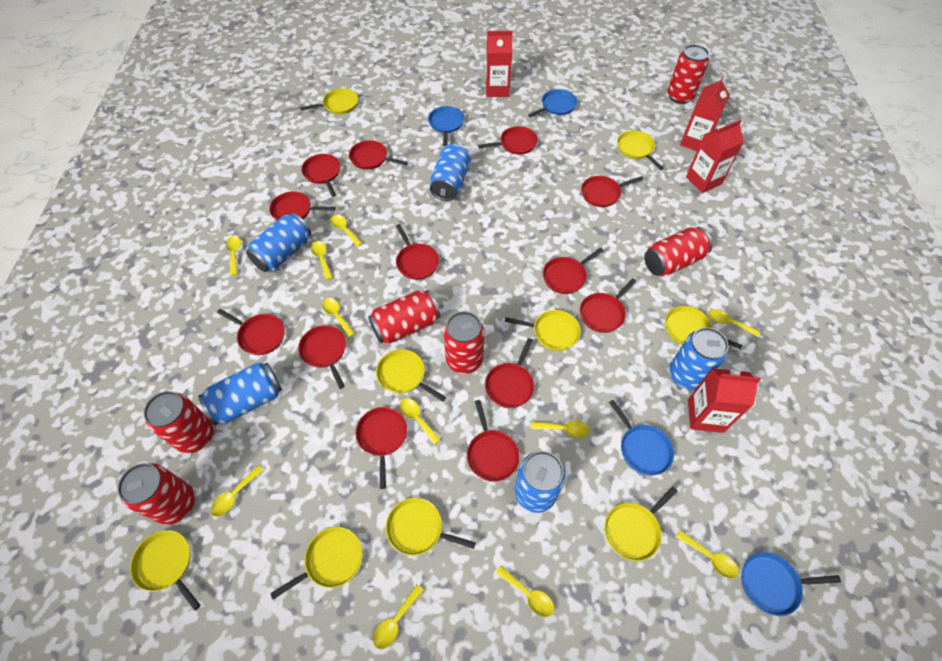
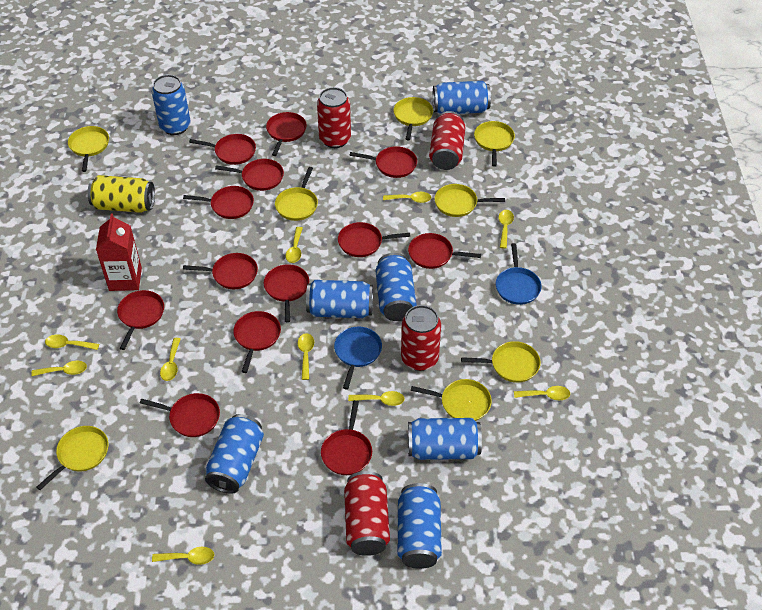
blue can: [198,362,282,425] [246,213,311,272] [430,143,471,201] [515,451,566,513] [669,327,729,390] = 5 -> [152,74,191,135] [205,414,264,494] [306,280,373,318] [376,253,417,321] [398,483,442,569] [408,418,482,460] [433,81,491,114] = 7
blue pan: [428,106,464,146] [528,89,577,117] [609,400,674,476] [741,552,841,616] = 4 -> [334,327,382,390] [496,243,542,305] = 2
red can: [117,463,195,525] [144,391,214,454] [368,290,441,344] [444,311,484,374] [644,227,713,277] [668,45,709,104] = 6 -> [317,87,351,148] [344,471,390,556] [401,305,441,371] [429,111,465,170] = 4
red carton: [486,31,513,97] [680,77,730,151] [686,120,744,193] [688,368,761,433] = 4 -> [96,213,142,291] = 1
yellow can: none = 0 -> [88,175,155,213] = 1
yellow pan: [130,530,201,611] [270,527,363,599] [300,88,358,114] [376,349,446,402] [386,498,476,556] [505,310,581,351] [604,487,678,561] [617,130,664,170] [665,306,742,349] = 9 -> [36,426,109,490] [68,126,109,172] [275,167,318,221] [393,97,433,141] [411,379,492,421] [434,184,505,217] [461,341,541,383] [474,121,515,167] = 8
yellow spoon: [210,465,264,517] [226,236,241,276] [311,241,333,280] [322,298,355,338] [330,215,363,247] [373,584,424,649] [400,398,441,445] [496,566,554,617] [531,421,590,438] [676,530,739,579] [708,309,760,337] = 11 -> [31,361,87,376] [45,335,99,350] [152,547,214,565] [160,338,181,381] [285,227,303,263] [298,333,314,380] [348,391,405,406] [383,192,431,203] [498,210,514,249] [514,386,570,400] = 10

